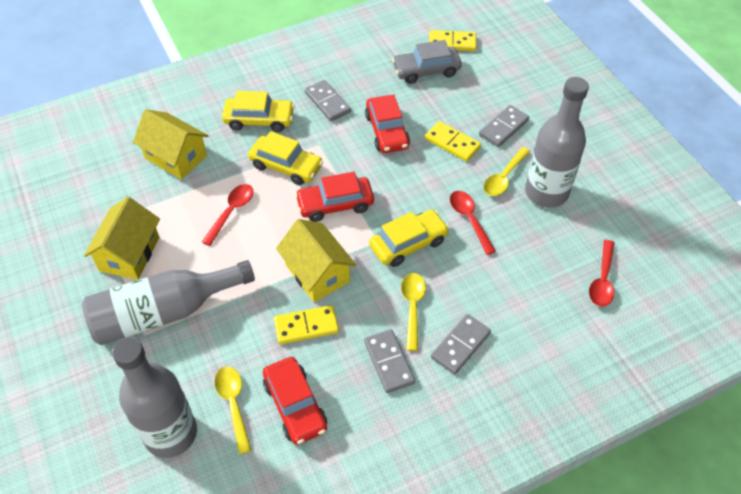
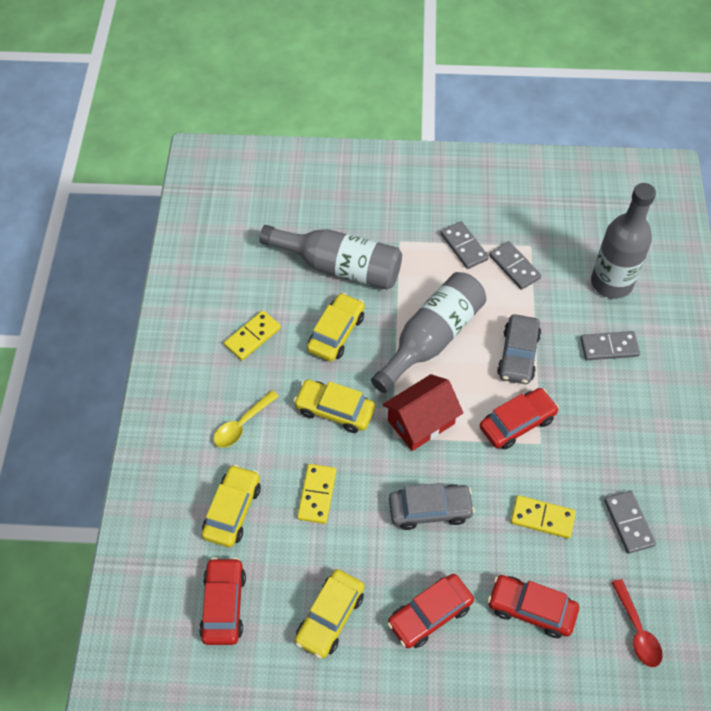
grey car: [392,40,462,84] = 1 -> [389,483,475,530] [497,314,541,384] = 2
red car: [263,357,327,445] [295,172,374,222] [365,94,410,153] = 3 -> [199,557,246,645] [387,574,474,648] [480,388,559,449] [488,575,579,638] = 4
red house: none = 0 -> [382,374,463,451] = 1
red spoon: [202,184,253,246] [450,191,496,255] [589,240,615,307] = 3 -> [611,579,663,667] = 1
yellow car: [222,91,295,132] [248,131,323,185] [369,210,449,267] = 3 -> [202,464,261,547] [293,380,375,433] [295,569,364,658] [307,293,365,361] = 4
yellow house: [84,197,160,280] [133,109,208,180] [276,219,356,302] = 3 -> none = 0
yellow spoon: [214,367,252,454] [401,273,426,351] [484,147,530,196] = 3 -> [214,390,279,448] = 1

